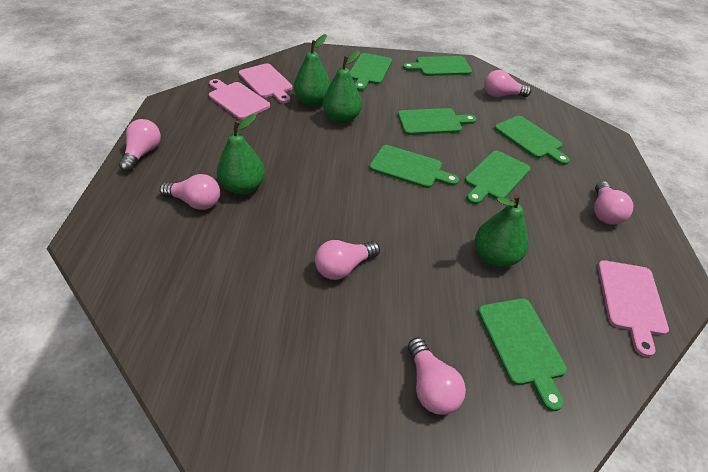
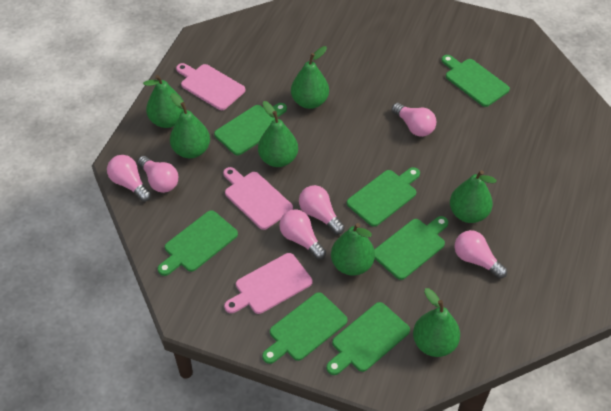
green pear: [217,114,265,195] [294,34,331,106] [323,50,362,124] [475,194,529,267] = 4 -> [143,75,184,128] [170,93,210,158] [258,101,298,167] [291,46,329,109] [331,223,375,276] [413,288,460,357] [450,170,497,223] = 7

